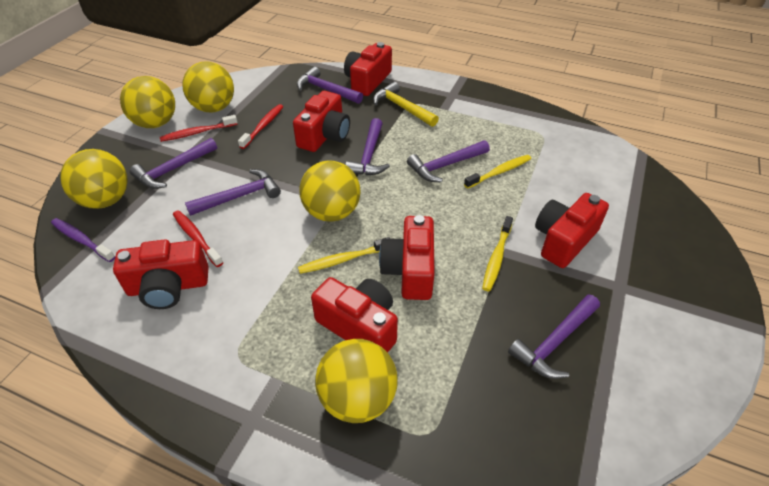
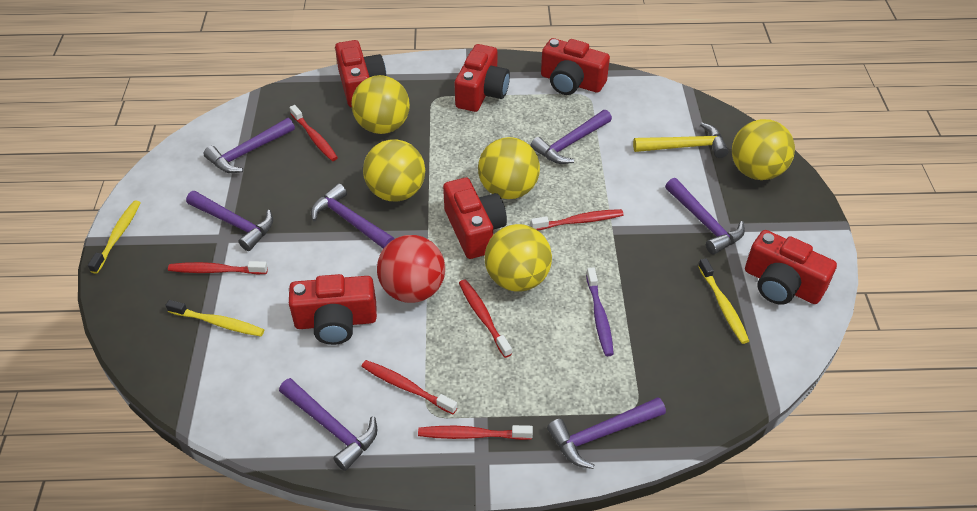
purple hammer: [130,138,217,189] [185,169,281,216] [297,67,363,104] [345,118,390,175] [407,140,490,182] [508,295,600,379] = 6 -> [186,191,273,251] [203,118,295,173] [279,378,377,471] [311,184,395,249] [531,110,612,164] [547,397,666,469] [665,178,745,254] = 7
red ball: none = 0 -> [377,235,445,303] = 1
red toothbrush: [160,115,238,142] [173,210,223,267] [238,104,284,149] = 3 -> [168,261,268,274] [290,105,338,161] [361,360,458,414] [418,425,533,440] [459,279,512,358] [531,209,624,230] = 6

